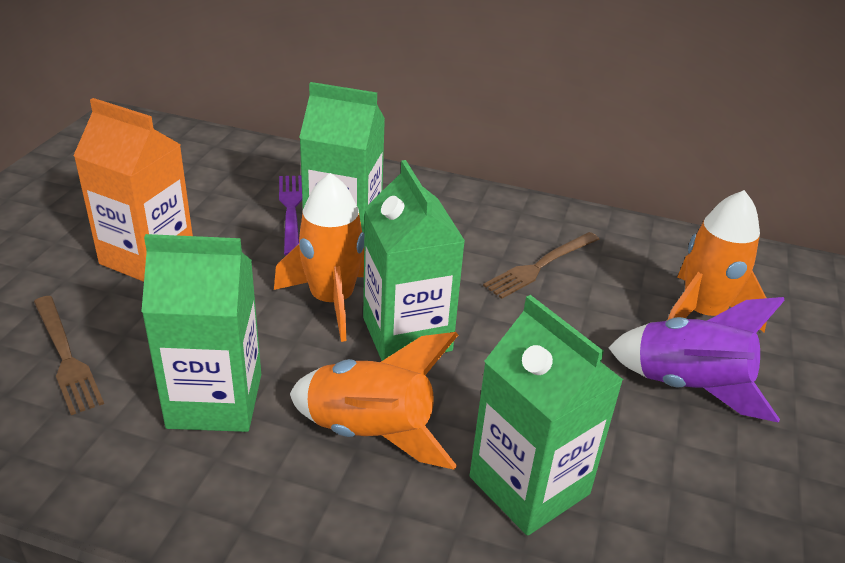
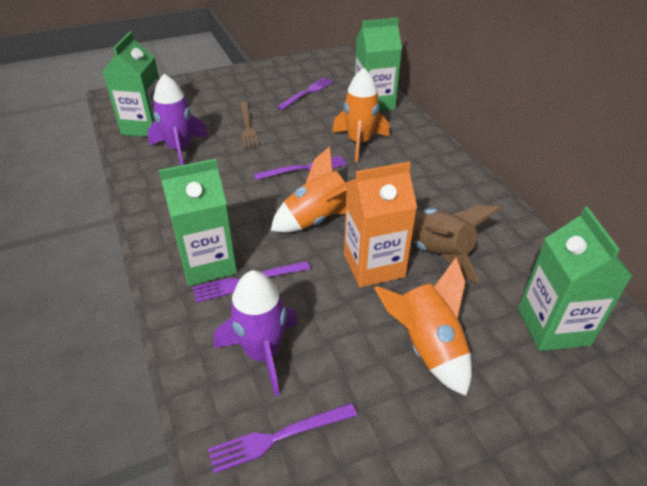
brown fork: [34,296,104,415] [483,232,600,299] = 2 -> [240,102,259,149] = 1
brown rocket: none = 0 -> [411,205,501,284] = 1
purple fork: [279,176,302,256] = 1 -> [193,261,310,303] [208,403,357,474] [254,156,347,180] [277,78,334,110] = 4
purple rocket: [609,297,785,423] = 1 -> [147,74,208,165] [214,270,298,396] = 2

